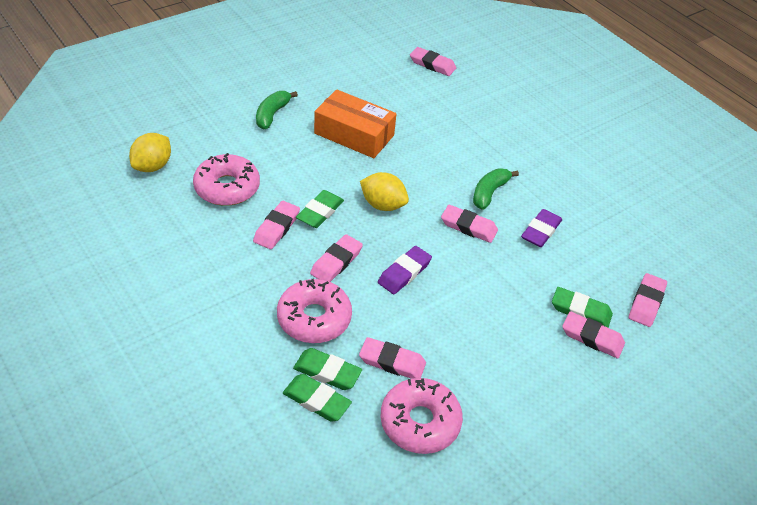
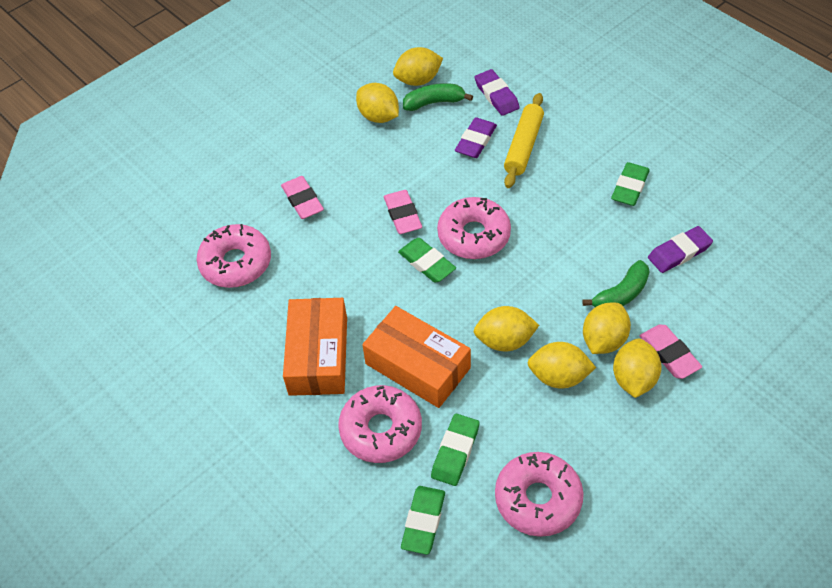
orange box: [314,89,396,158] = 1 -> [283,298,347,396] [362,306,471,408] = 2
pink donut: [193,153,260,206] [277,278,352,343] [380,378,463,454] = 3 -> [197,224,271,288] [338,385,422,463] [437,197,511,259] [495,452,584,537] = 4
pink eraser: [253,201,300,249] [310,234,363,282] [359,337,426,379] [410,47,456,76] [441,205,498,243] [562,311,625,359] [629,273,667,327] = 7 -> [281,176,324,219] [384,190,422,234] [640,325,702,379] = 3
purple eraser: [378,246,432,294] [521,209,562,247] = 2 -> [455,118,497,158] [475,69,520,116] [648,226,713,273] = 3
yellow lemon: [129,133,171,172] [360,172,409,211] = 2 -> [356,83,399,123] [393,47,443,86] [474,306,539,351] [527,342,596,389] [583,303,631,354] [613,339,662,398] = 6
yellow rolling pin: none = 0 -> [504,93,544,188] = 1

